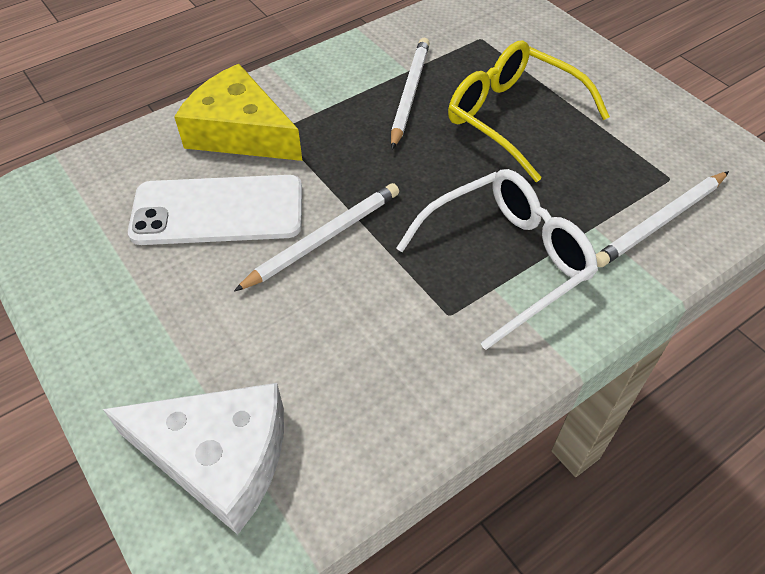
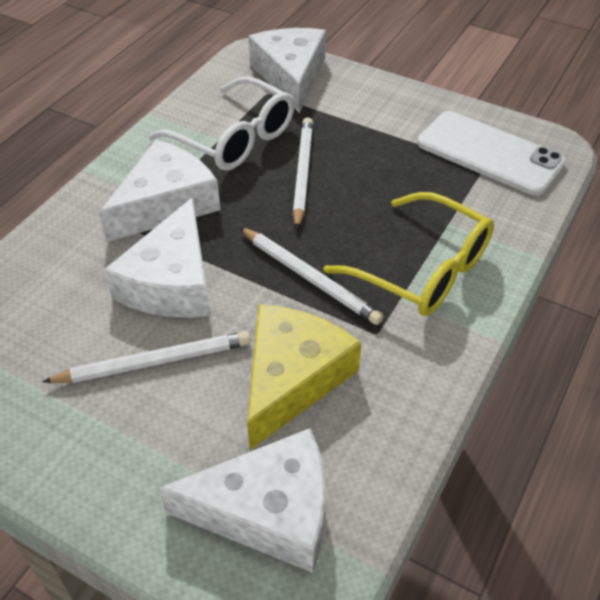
white cheese: [103,383,284,535] = 1 -> [99,140,220,242] [104,197,210,318] [159,428,326,573] [248,28,326,113] = 4

